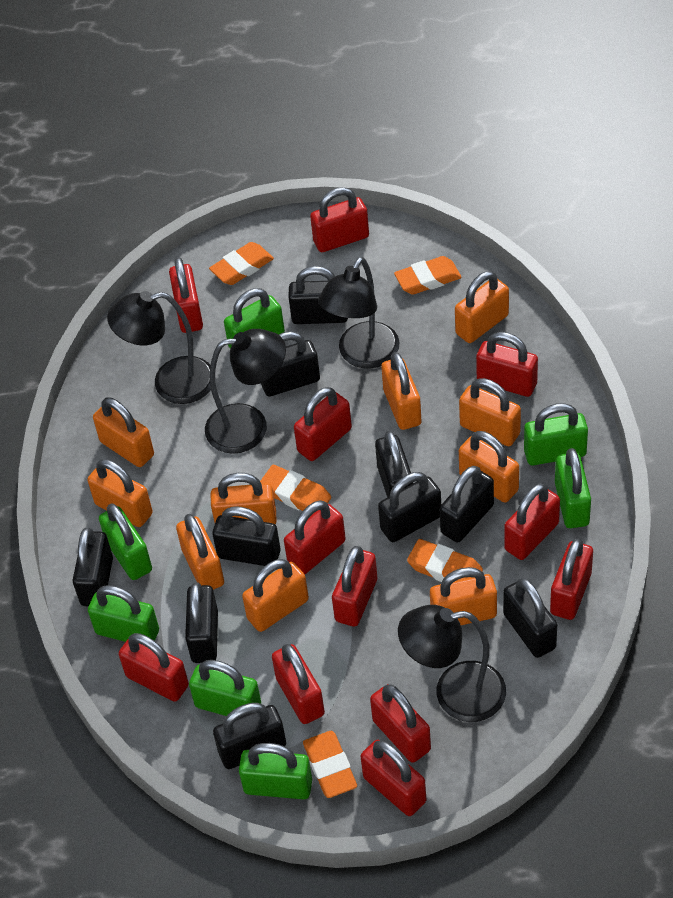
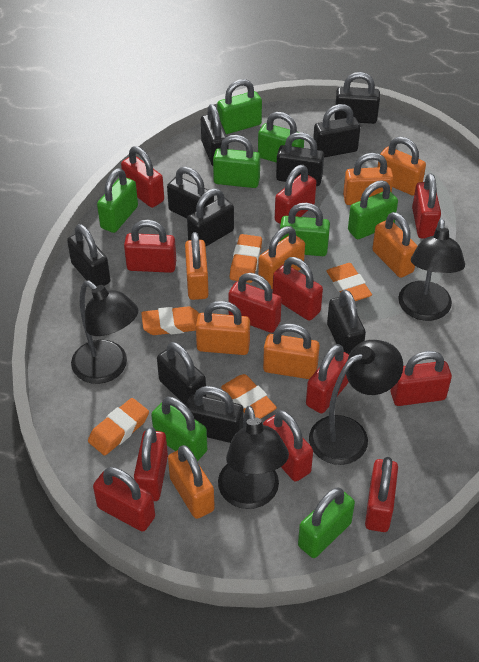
green padlock: [88,585,159,642] [99,503,152,580] [189,660,261,716] [224,288,285,349] [239,743,312,799] [524,403,588,466] [555,448,591,528] = 7 -> [97,168,138,233] [151,397,207,461] [213,135,260,188] [217,79,262,134] [258,112,304,163] [279,203,330,256] [298,487,355,558] [348,180,398,239] = 8
orange padlock: [88,459,153,527] [93,397,154,467] [176,514,224,590] [211,473,277,525] [242,559,309,632] [381,352,422,430] [430,567,497,625] [455,271,509,343] [459,378,521,446] [459,431,519,502] = 10 -> [168,445,215,519] [185,232,209,300] [196,301,250,355] [258,226,305,289] [263,324,320,379] [343,153,394,205] [372,212,417,278] [378,137,426,196] = 8

